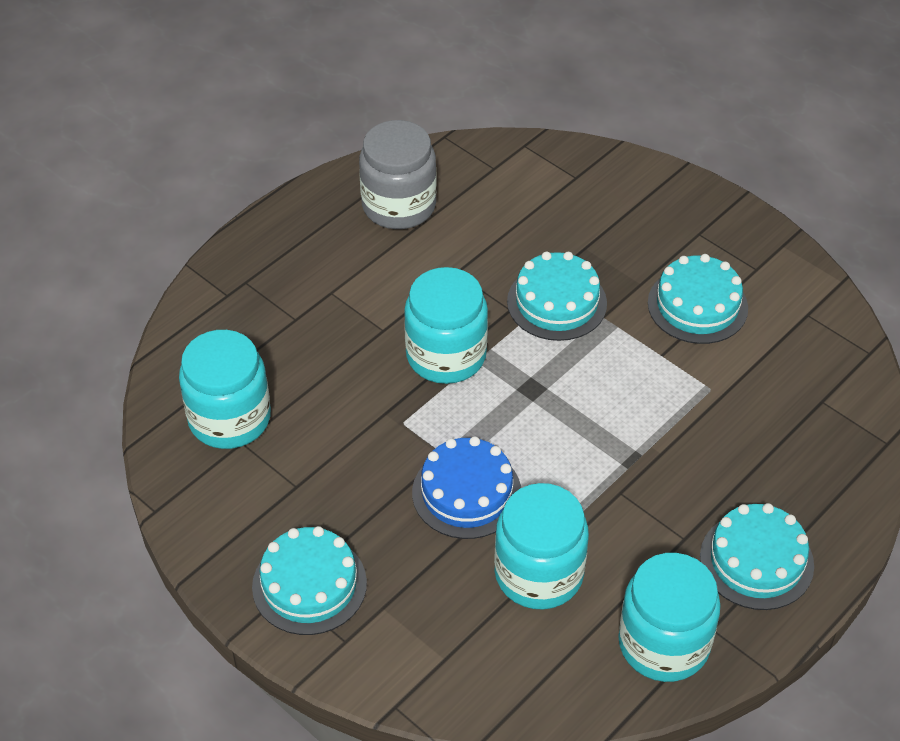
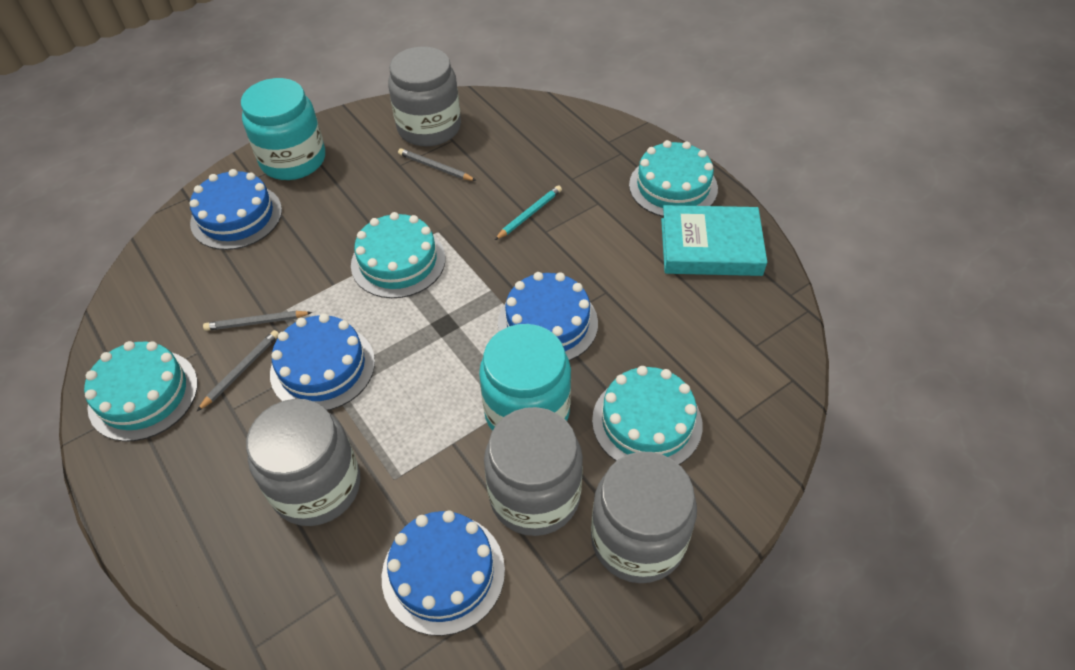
blue cake: [412,436,521,539] = 1 -> [190,169,282,250] [270,313,375,411] [382,511,505,636] [498,272,598,361] = 4
grey jar: [359,120,437,229] = 1 -> [246,399,360,526] [388,46,461,146] [484,407,583,536] [591,452,697,583] = 4
grey pencil: none = 0 -> [197,330,279,411] [203,311,312,331] [398,148,476,181] = 3
turquoise book: none = 0 -> [661,205,767,276] = 1
turquoise jar: [179,330,271,449] [404,267,488,384] [494,483,589,610] [618,553,721,682] = 4 -> [241,78,325,180] [479,324,571,431] = 2
turquoise pencil: none = 0 -> [495,185,562,240] = 1

